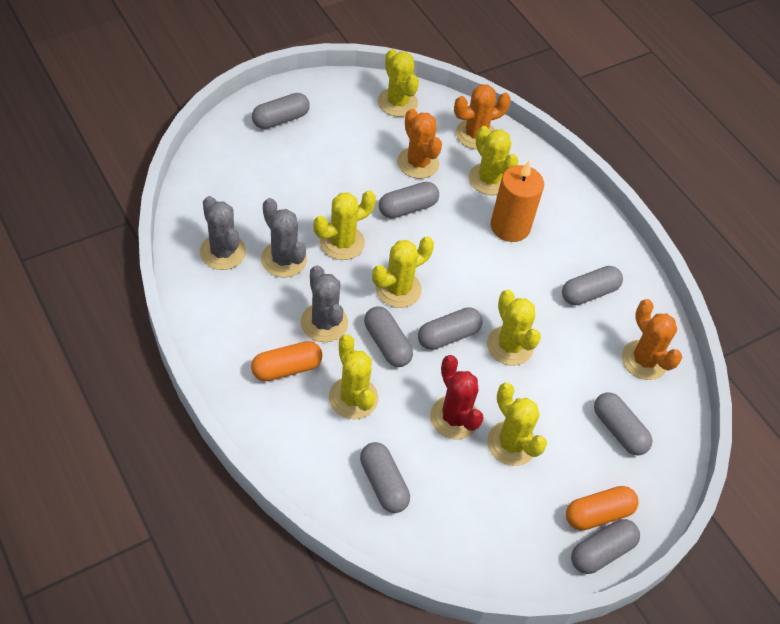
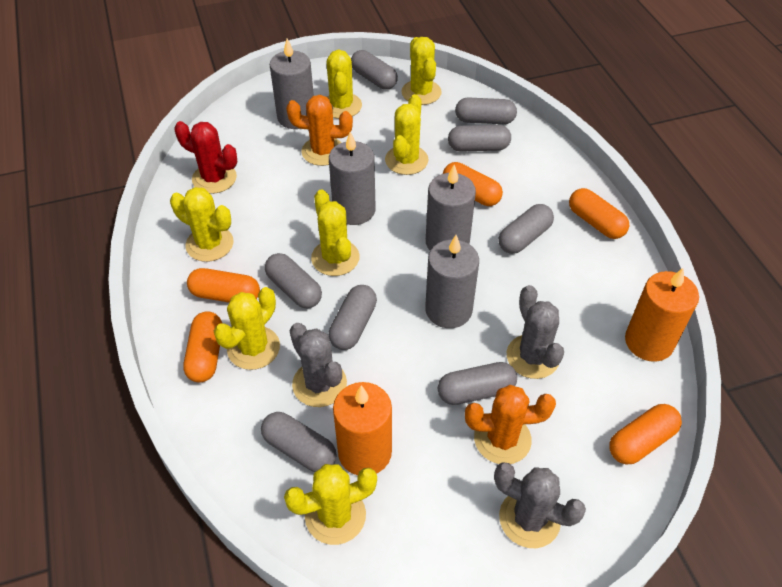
grey candle: none = 0 -> [270,39,314,129] [329,132,376,225] [425,235,479,328] [426,165,476,251] = 4
orange cactus: [397,109,442,179] [454,84,511,149] [622,299,682,380] = 3 -> [286,95,353,166] [465,385,556,464] = 2
orange candle: [491,161,544,242] = 1 -> [333,382,392,476] [625,268,699,362] = 2
orange capsule: [251,341,323,381] [566,486,639,530] = 2 -> [183,311,222,383] [187,268,260,303] [443,162,503,206] [569,188,629,239] [609,404,682,465] = 5

